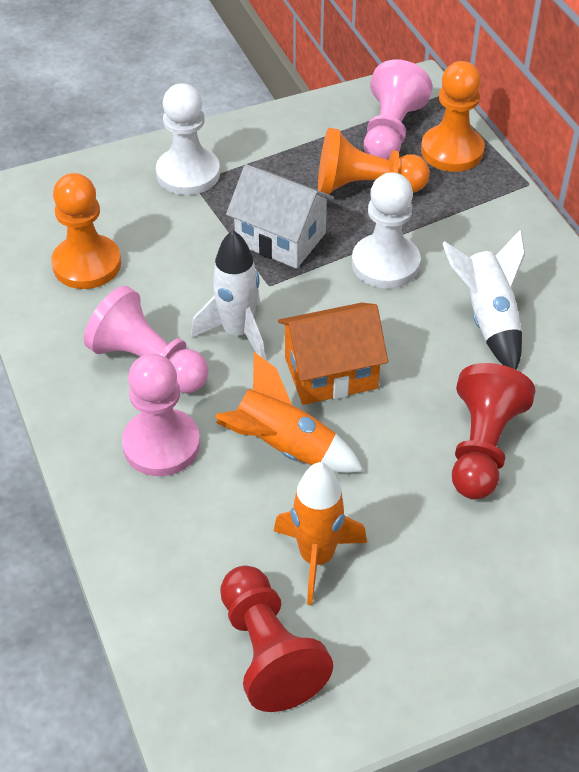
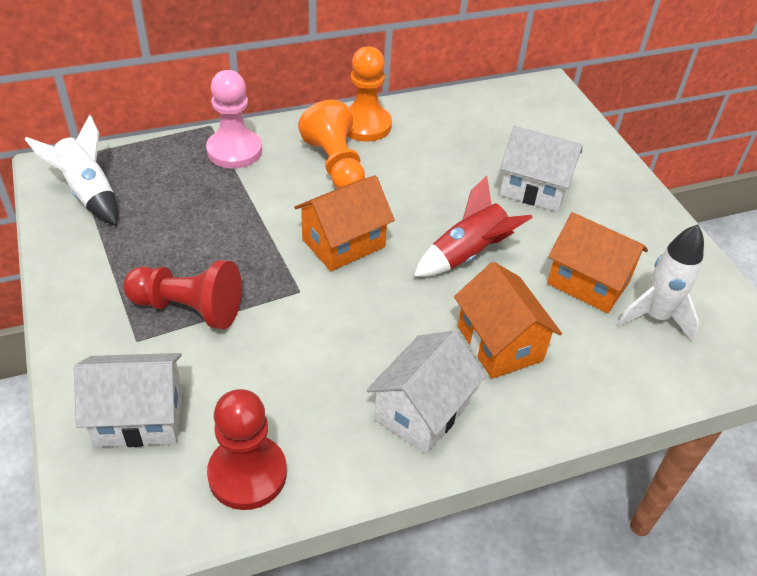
orange house: [278,303,388,405] = 1 -> [294,175,395,271] [454,262,562,379] [547,212,648,313] = 3
orange pawn: [51,173,121,289] [318,128,430,194] [421,61,485,172] = 3 -> [298,100,365,189] [346,46,392,141] = 2
orange rocket: [215,352,363,473] [274,462,367,605] = 2 -> none = 0
pink pawn: [84,286,209,393] [122,353,200,476] [364,60,432,160] = 3 -> [206,70,262,168] = 1
red rocket: none = 0 -> [414,176,533,277] = 1
white house: [226,164,334,269] = 1 -> [74,353,182,447] [367,331,486,454] [500,126,583,212] = 3
white pawn: [156,83,220,195] [352,172,420,288] = 2 -> none = 0

